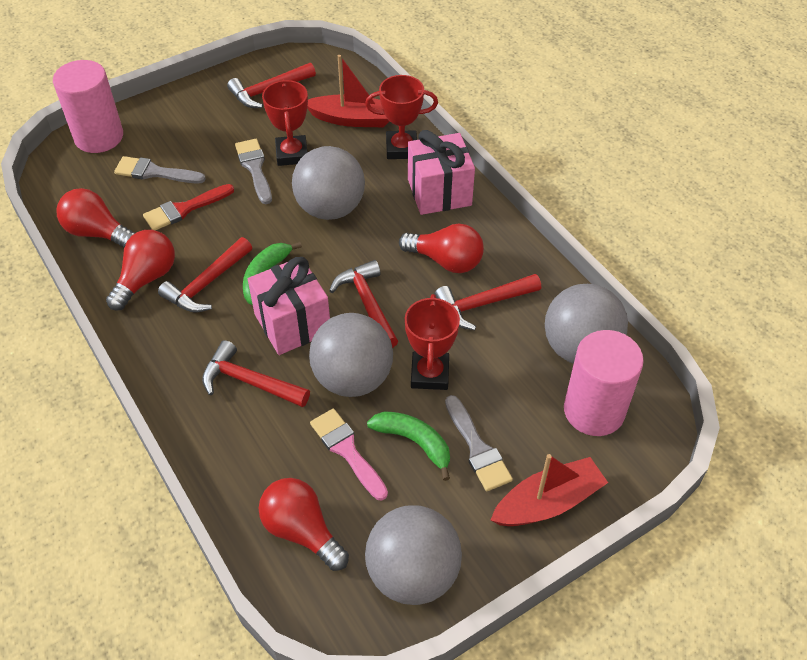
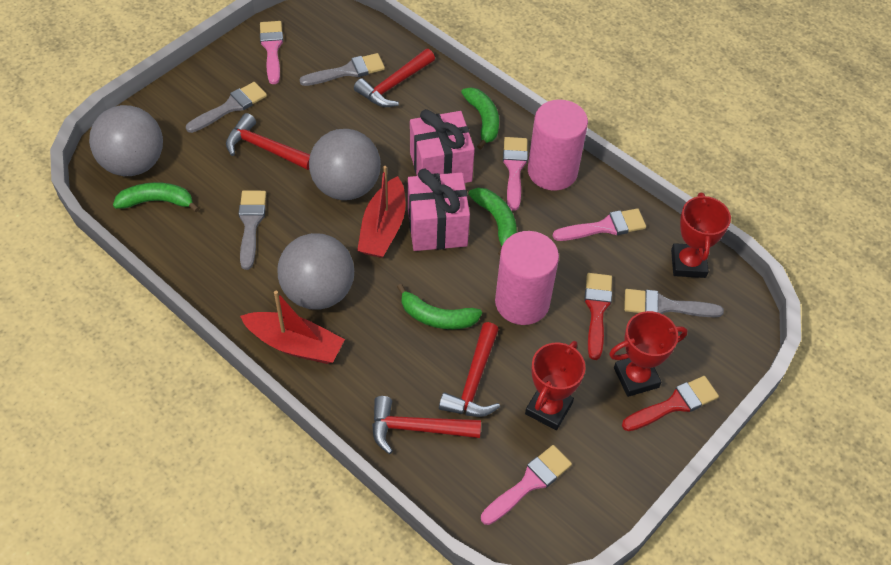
green banana: [243,242,302,305] [367,411,450,481] = 2 -> [113,182,199,212] [397,284,482,329] [461,87,499,150] [468,188,517,256] = 4
grey ball: [292,146,365,220] [309,313,393,397] [365,505,462,605] [545,284,628,364] = 4 -> [89,105,163,176] [278,233,354,310] [309,129,381,200] = 3
grey brush: [114,156,206,183] [235,139,272,204] [445,395,513,491] = 3 -> [186,82,267,133] [238,191,266,270] [300,53,385,86] [624,289,724,317] = 4
pink brush: [310,408,388,500] = 1 -> [260,21,283,84] [481,445,572,525] [503,137,528,211] [553,208,646,241] = 4
red brush: [143,184,234,230] = 1 -> [584,273,612,360] [622,376,719,431] = 2
red hammer: [158,237,252,313] [202,340,310,407] [227,63,316,108] [329,260,398,348] [435,274,541,330] = 5 -> [226,113,310,170] [354,49,435,107] [372,396,481,454] [439,322,500,417] = 4
red light bulb: [56,188,135,247] [106,230,175,311] [258,478,349,571] [399,224,484,273] = 4 -> none = 0

